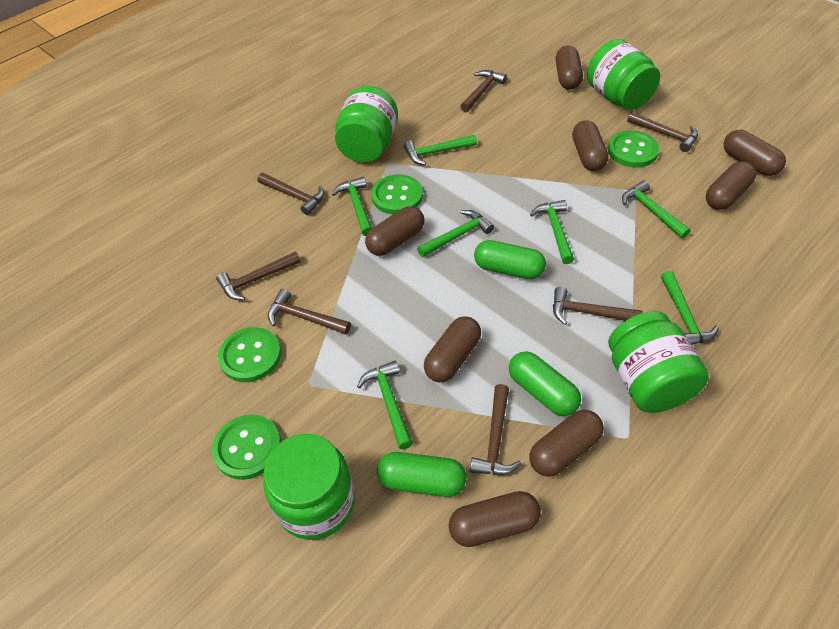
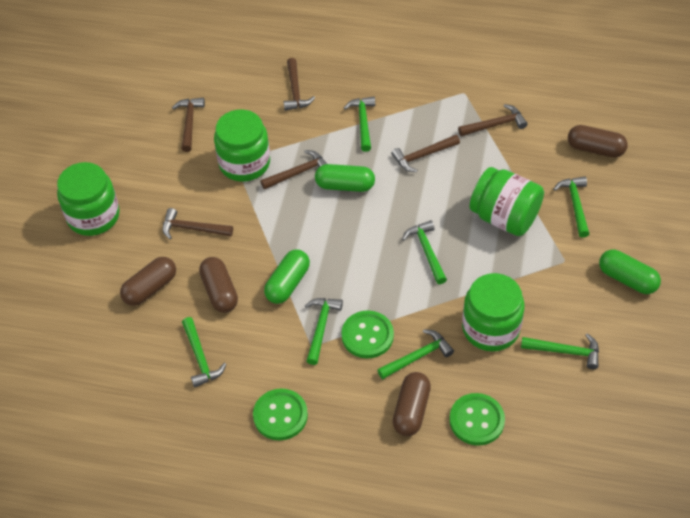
brown capsule: [365,206,424,256] [424,316,481,382] [449,491,541,547] [529,410,604,477] [556,45,583,90] [572,120,608,171] [706,161,756,210] [724,130,786,176] = 8 -> [120,257,176,306] [199,257,238,313] [393,372,431,436] [568,125,628,158] = 4
brown hammer: [216,251,301,300] [258,173,324,215] [268,289,351,334] [460,70,507,112] [470,384,521,475] [553,287,643,325] [627,112,698,152] = 7 -> [162,208,233,239] [172,98,205,152] [260,150,327,190] [284,58,315,111] [391,135,460,172] [458,104,527,136] = 6
green button: [212,414,281,480] [218,327,281,382] [371,174,423,214] [607,131,659,167] = 4 -> [253,389,308,440] [341,310,394,358] [449,393,505,446] = 3

